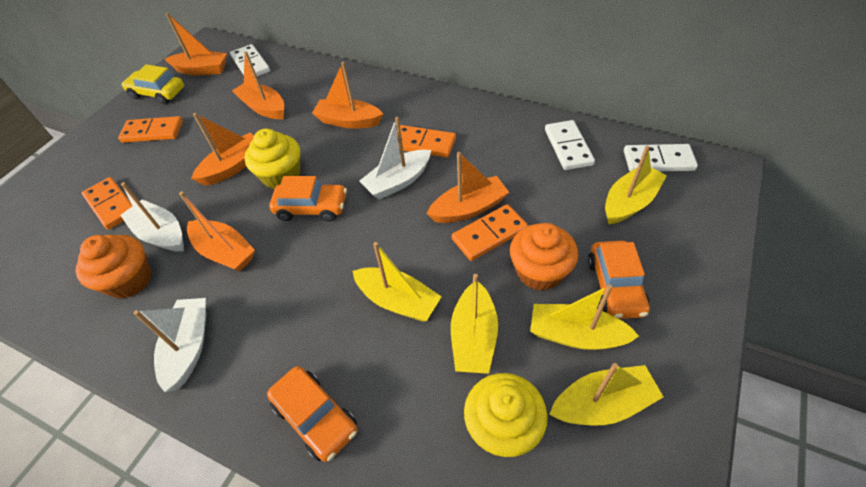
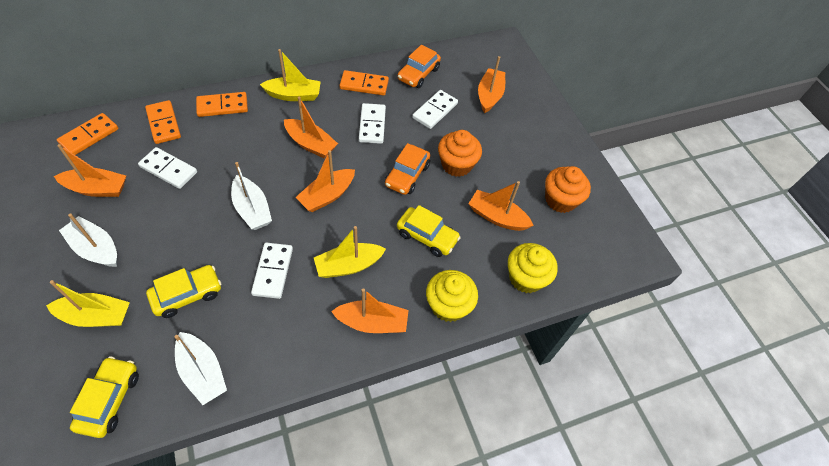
orange car: [267,366,357,462] [269,176,347,222] [588,241,650,319] = 3 -> [385,143,430,195] [397,45,441,88] = 2
white domino: [230,44,270,77] [545,120,595,170] [624,144,698,171] = 3 -> [138,147,197,189] [251,243,293,299] [359,103,386,144] [412,90,458,129] = 4
yellow boat: [352,242,442,322] [451,274,498,374] [530,284,639,350] [549,363,664,426] [605,146,667,224] = 5 -> [46,280,130,327] [260,49,321,101] [314,226,386,278] = 3
yellow car: [121,64,184,104] = 1 -> [70,356,139,438] [146,265,221,318] [397,205,461,257] = 3

